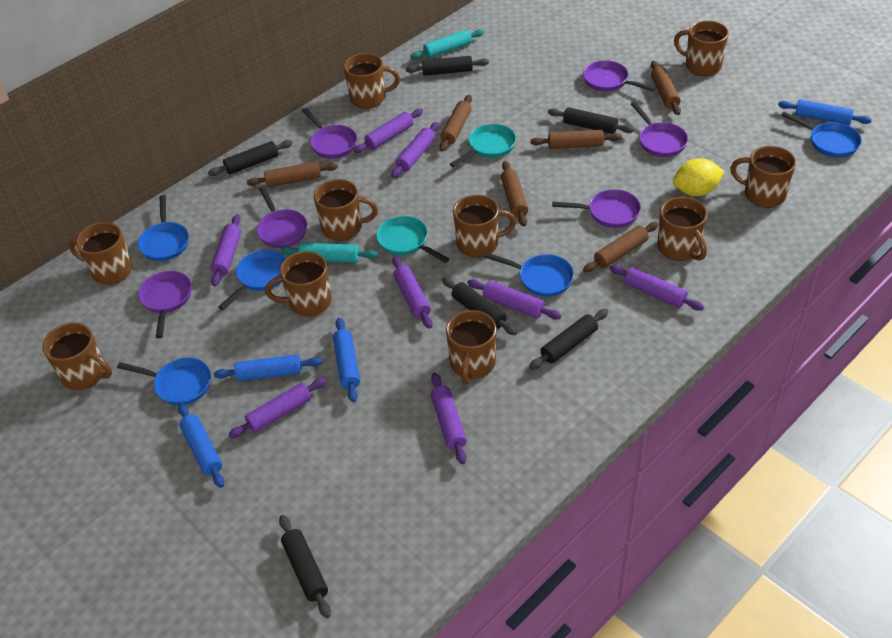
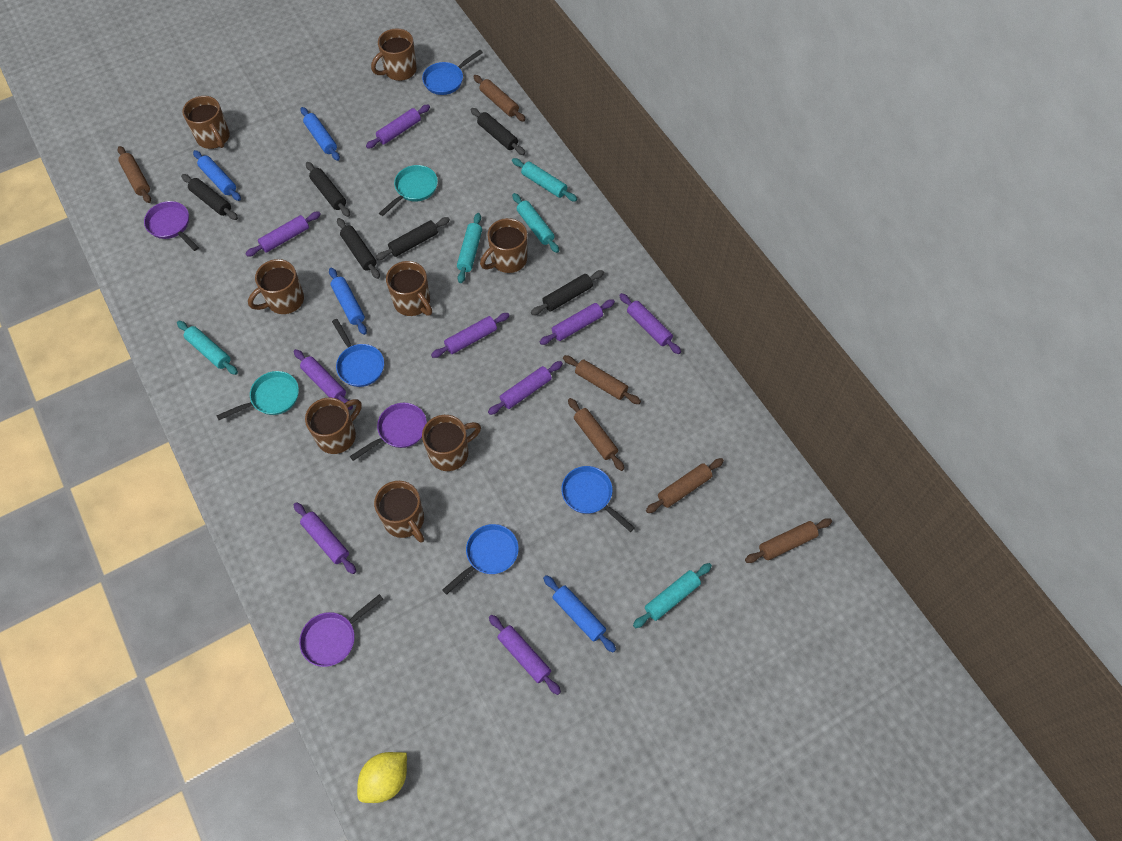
blue pan: [117,357,211,406] [138,195,189,261] [218,250,286,310] [484,253,574,297] [781,111,862,158] = 5 -> [332,319,384,387] [422,50,483,95] [442,524,519,595] [561,466,635,532] = 4
brown mug: [42,323,112,390] [69,222,133,285] [265,251,332,316] [314,179,378,241] [344,53,400,109] [446,310,496,384] [453,195,516,258] [657,197,707,261] [674,21,729,76] [730,146,796,208] = 10 -> [182,96,230,149] [248,259,304,314] [305,398,362,454] [371,29,417,81] [374,481,424,542] [386,261,432,316] [422,415,481,471] [480,218,527,273] = 8
purple pan: [138,271,192,338] [257,186,307,248] [302,108,357,159] [552,189,641,228] [583,60,656,92] [631,102,688,157] = 6 -> [144,201,199,251] [299,594,383,667] [350,403,427,461] = 3
purple rolling pin: [211,214,241,286] [228,378,327,438] [354,109,423,153] [391,122,439,178] [392,257,432,329] [431,373,467,464] [467,279,562,320] [609,265,704,311] = 8 -> [245,212,321,257] [294,349,353,410] [294,502,356,574] [366,105,430,149] [431,313,510,358] [488,361,563,415] [489,615,561,695] [540,299,615,345] [619,293,681,354] = 9
turquoise rolling pin: [280,242,378,263] [411,29,484,59] = 2 -> [177,321,238,375] [457,213,482,283] [512,158,577,202] [512,193,559,253] [633,563,712,628] = 5

